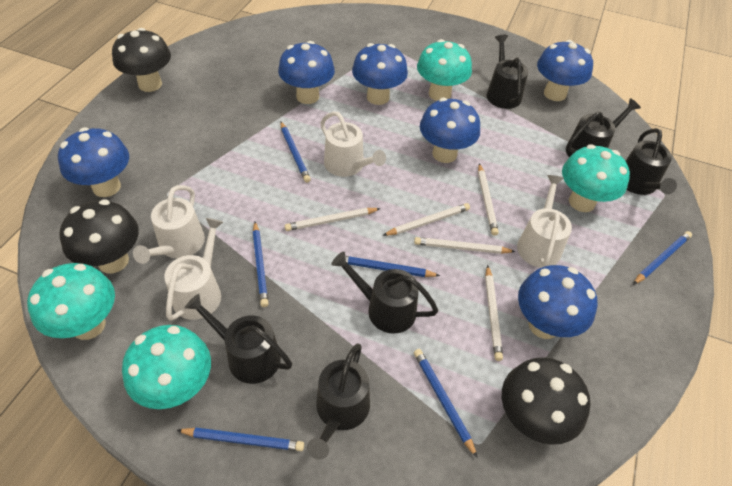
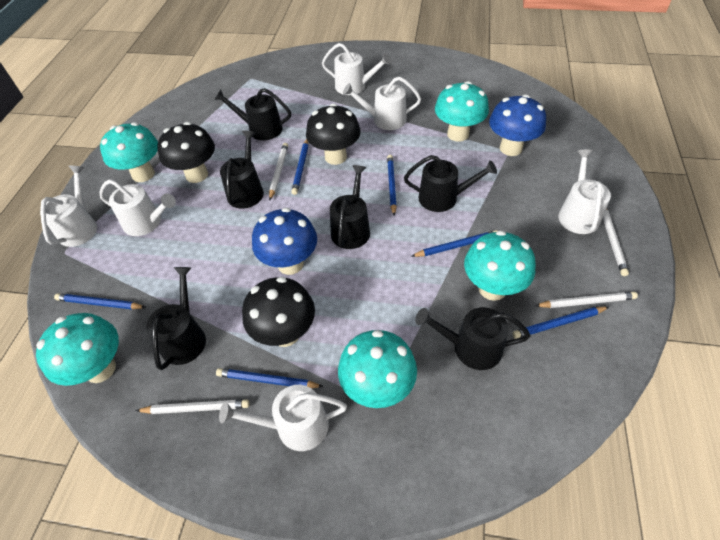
blue mushroom: [58,127,129,197] [278,41,335,104] [352,43,408,105] [420,98,480,163] [518,265,598,339] [537,40,593,101] = 6 -> [252,208,317,275] [489,95,546,156] = 2
turquoise mushroom: [27,263,115,340] [122,325,211,409] [417,39,472,101] [562,145,630,212] = 4 -> [36,313,119,386] [100,122,158,182] [338,330,417,408] [435,81,489,142] [464,230,536,301] = 5
white pencil: [285,208,381,231] [382,203,470,236] [414,237,516,254] [478,163,499,236] [485,265,503,361] = 5 -> [135,399,250,414] [269,143,288,200] [535,292,638,308] [603,208,629,276] = 4
white watering can: [133,185,205,264] [164,218,223,321] [320,111,386,177] [517,175,572,268] = 4 -> [40,166,97,247] [100,179,176,236] [219,385,347,451] [322,43,391,95] [343,77,421,130] [558,150,611,234] = 6

